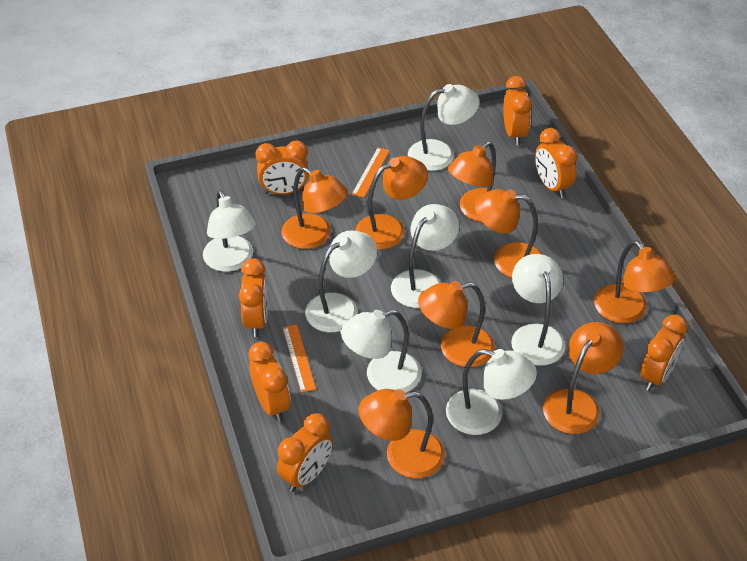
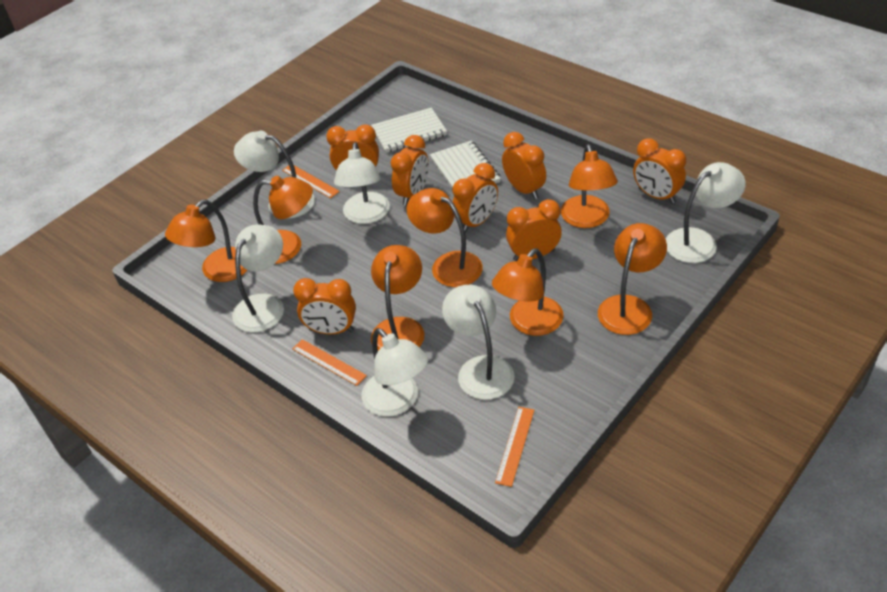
orange lamp: [282,167,348,249] [355,156,428,250] [359,389,445,478] [418,281,495,367] [448,141,496,222] [475,189,542,278] [543,322,624,434] [594,240,675,324] = 8 -> [165,200,248,282] [253,176,313,264] [371,245,425,351] [406,188,483,287] [492,248,564,336] [561,144,618,228] [598,223,667,335] = 7
orange ruler: [283,324,316,393] [352,147,390,198] = 2 -> [282,165,340,198] [293,339,367,386] [495,407,534,487] = 3
white lamp: [203,190,256,272] [305,230,377,333] [340,310,421,393] [391,204,459,308] [408,84,480,171] [446,349,537,435] [511,254,565,366] = 7 -> [232,224,284,332] [234,131,315,219] [334,142,390,224] [361,328,428,417] [442,285,515,400] [666,162,746,263] = 6
white notebook: none = 0 -> [371,107,447,153] [430,140,501,189] = 2

